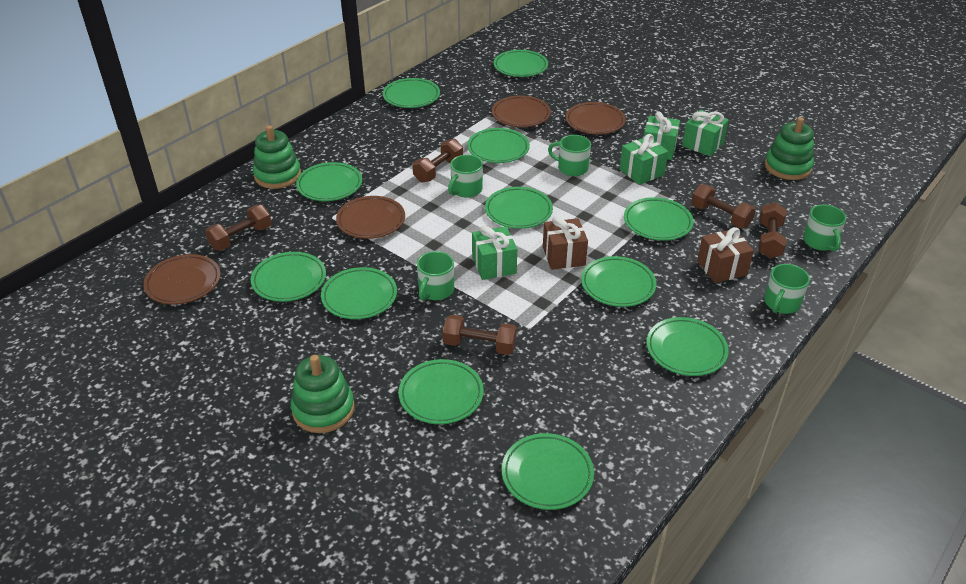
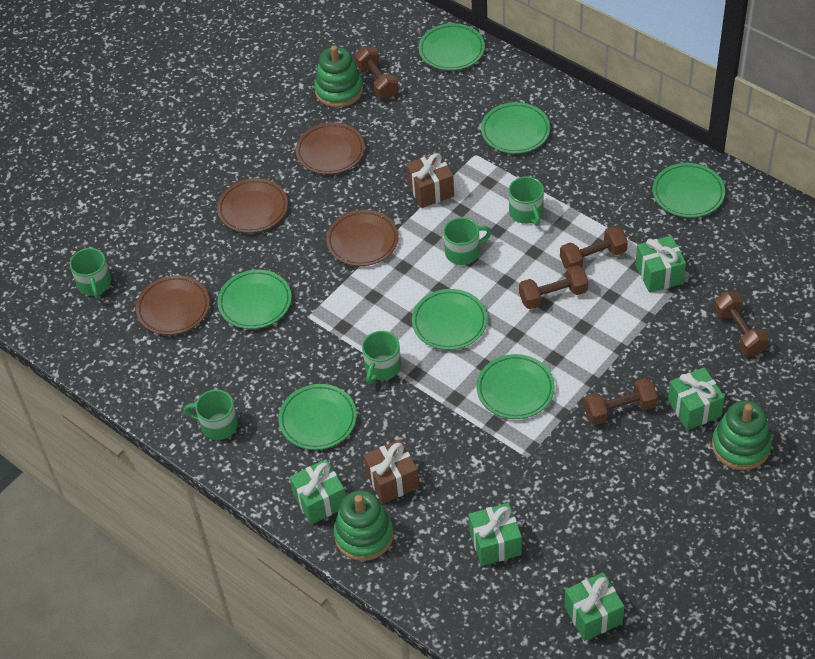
green gift: [472,226,517,280] [620,134,668,185] [644,112,680,160] [682,110,729,156] = 4 -> [290,459,346,525] [469,503,522,566] [564,572,624,641] [636,235,686,293] [668,367,725,430] = 5
green plate: [251,252,326,302] [296,162,362,201] [321,267,397,319] [383,78,440,108] [399,359,484,424] [467,128,530,163] [485,187,553,229] [494,50,548,77] [502,433,594,510] [581,256,656,307] [624,197,694,241] [646,317,729,376] = 12 -> [218,270,292,329] [279,384,357,450] [412,289,487,350] [419,23,485,71] [477,354,555,419] [481,102,550,154] [653,163,725,218] = 7

